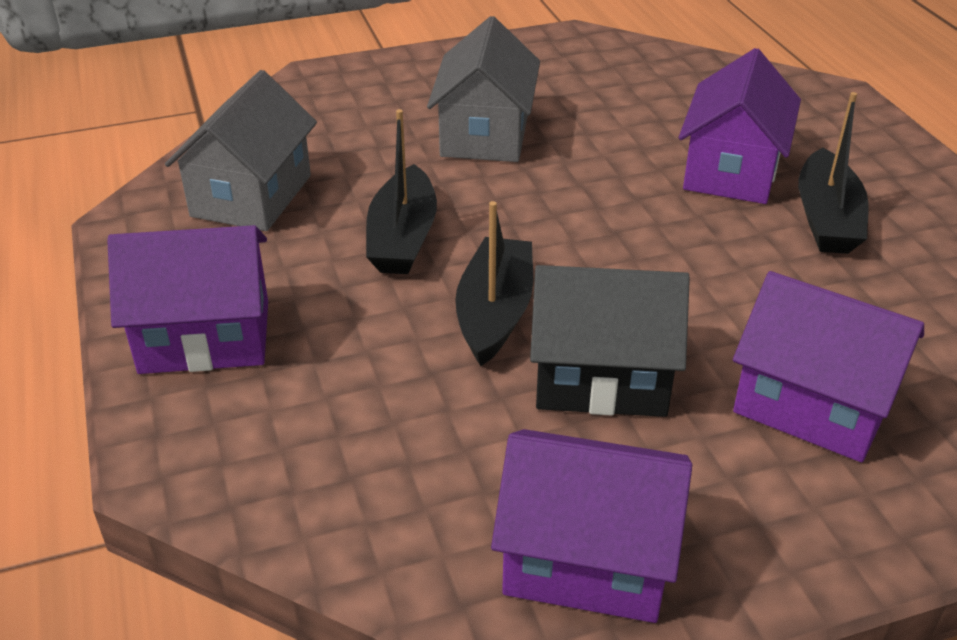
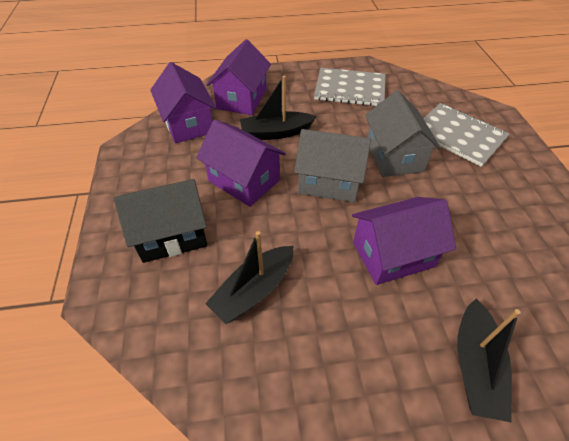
grey notebook: none = 0 -> [314,68,386,106] [423,103,509,167] = 2

